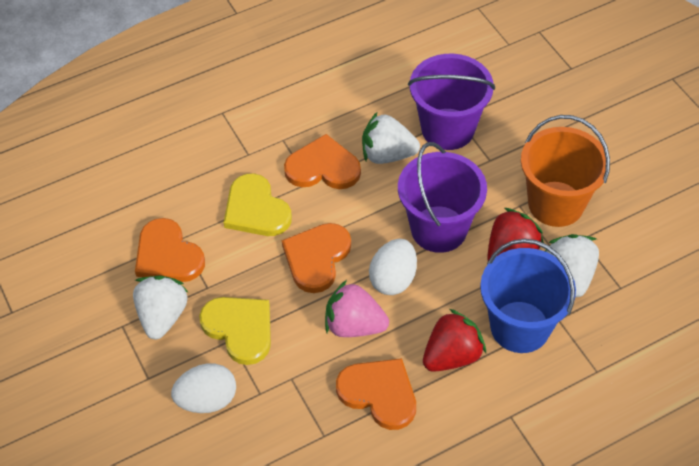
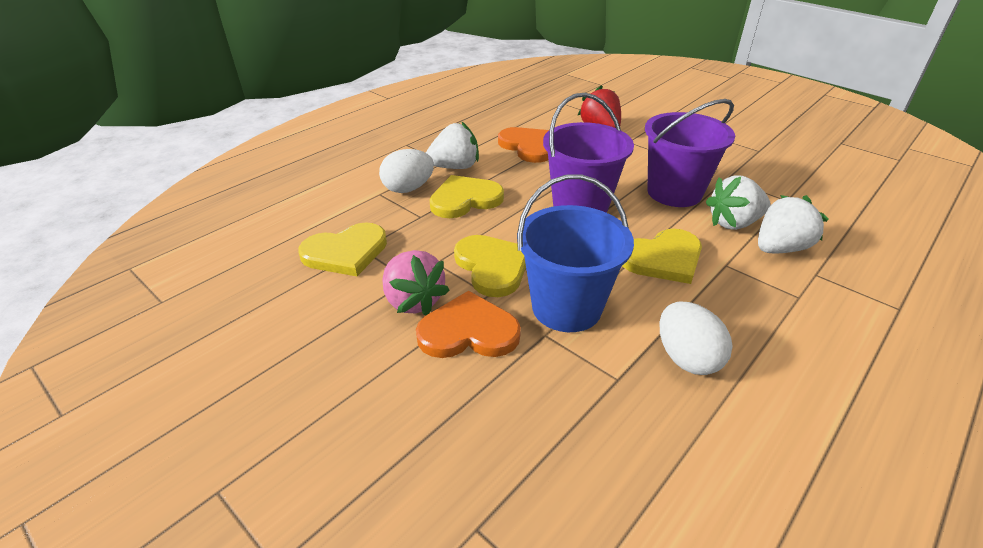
orange bucket: [521,115,610,227] = 1 -> none = 0
orange heart: [135,218,205,282] [282,223,351,293] [284,134,361,189] [336,358,416,430] = 4 -> [416,291,521,358] [498,127,549,163] = 2
red strawberry: [423,309,486,372] [487,208,544,261] = 2 -> [578,85,621,128] = 1
yellow heart: [199,297,271,365] [223,173,292,236] = 2 -> [298,222,387,276] [430,175,504,218] [454,235,526,297] [622,229,702,284] = 4

